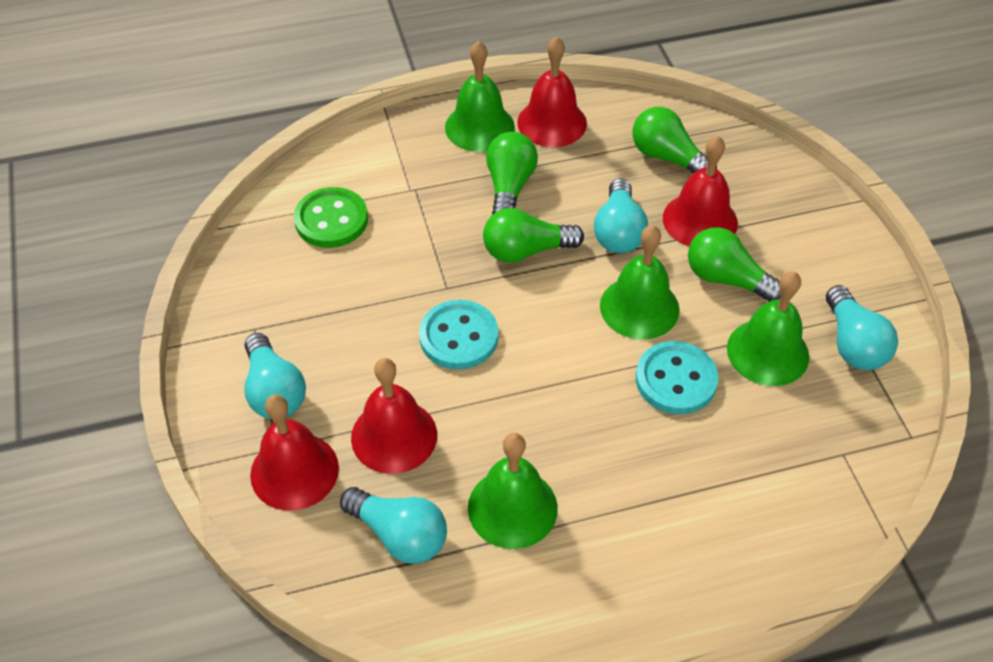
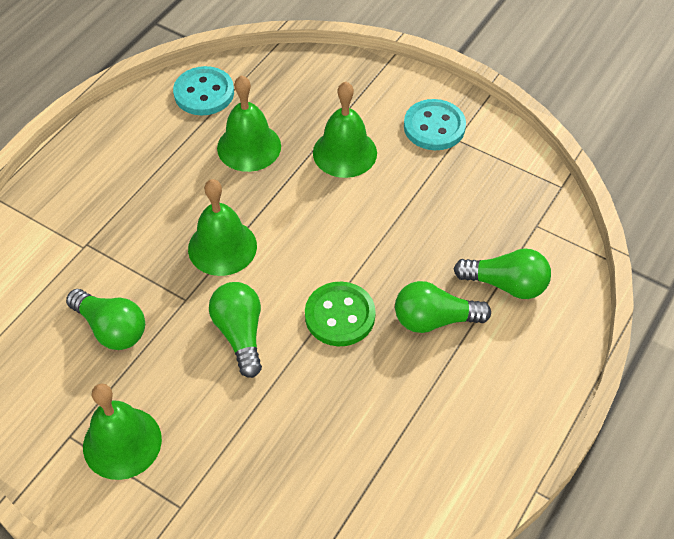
red bell: [250,395,339,511] [351,358,437,474] [517,36,587,147] [663,136,738,246] = 4 -> none = 0
turquoise light bulb: [244,333,306,419] [340,487,447,564] [594,178,648,253] [826,285,898,370] = 4 -> none = 0

